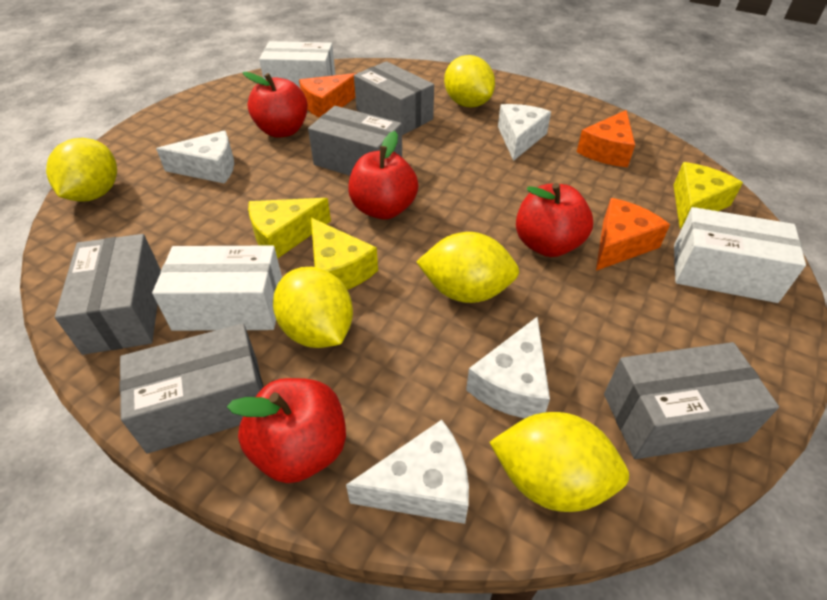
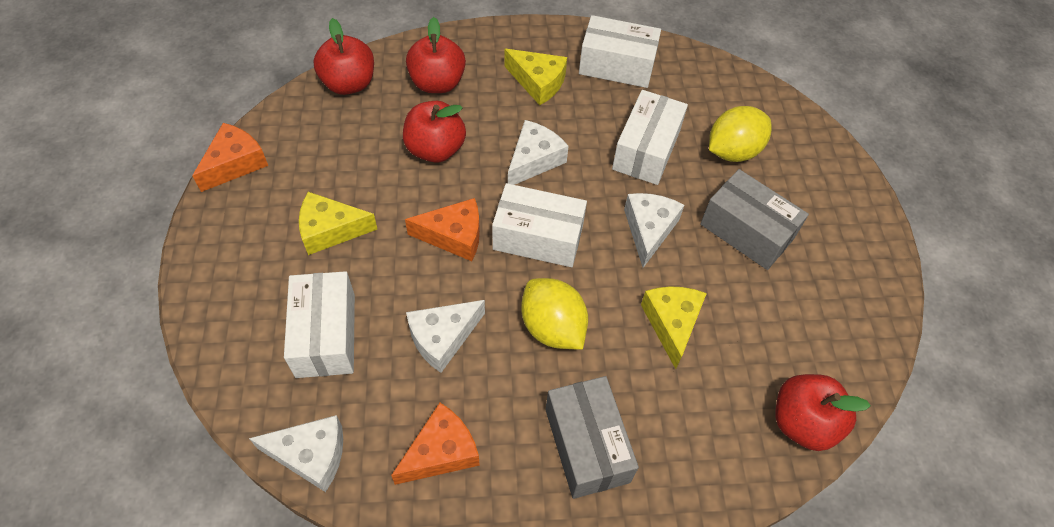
grey box: [55,234,161,355] [119,323,263,453] [308,106,402,176] [354,61,434,135] [604,342,779,459] = 5 -> [545,376,639,499] [700,169,809,270] = 2
white box: [152,245,282,331] [259,41,336,88] [674,207,806,303] = 3 -> [284,271,355,378] [492,183,587,267] [579,15,661,88] [612,90,688,185] = 4
yellow lemon: [46,138,117,202] [273,267,353,348] [417,232,519,303] [444,55,495,108] [489,412,629,512] = 5 -> [521,278,588,349] [709,106,772,162] = 2

